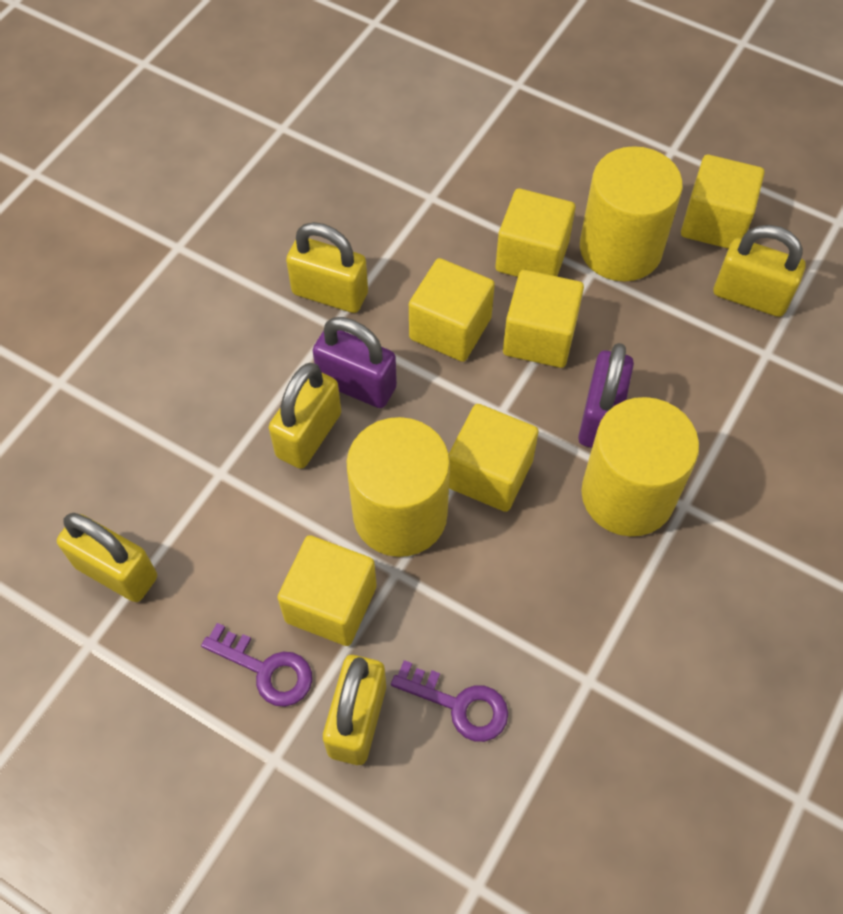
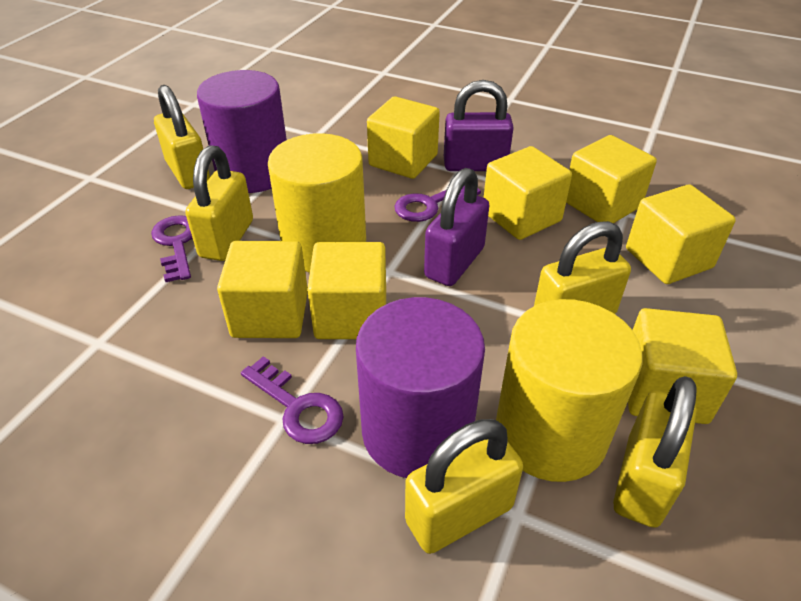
purple cylinder: none = 0 -> [197,70,287,193] [356,297,485,478] = 2
purple key: [201,623,312,707] [391,660,508,742] = 2 -> [151,215,193,282] [241,356,344,444] [394,185,481,222] = 3
yellow cube: [277,535,377,646] [409,258,495,362] [449,404,539,512] [495,188,575,277] [503,270,584,368] [681,155,764,249] = 6 -> [217,241,308,338] [307,242,386,339] [367,96,440,179] [483,146,572,240] [566,135,657,223] [626,185,736,284] [628,308,737,424] = 7
yellow cylinder: [347,417,450,557] [580,146,683,282] [581,397,699,536] = 3 -> [268,133,366,273] [496,299,642,482] = 2

